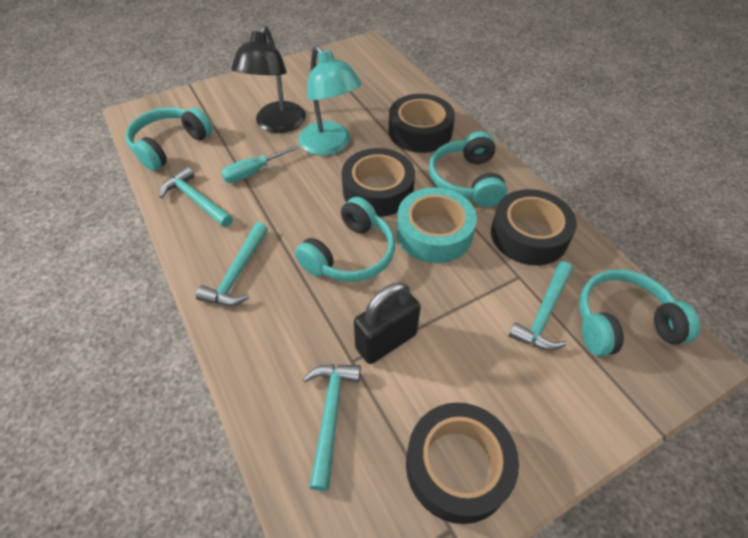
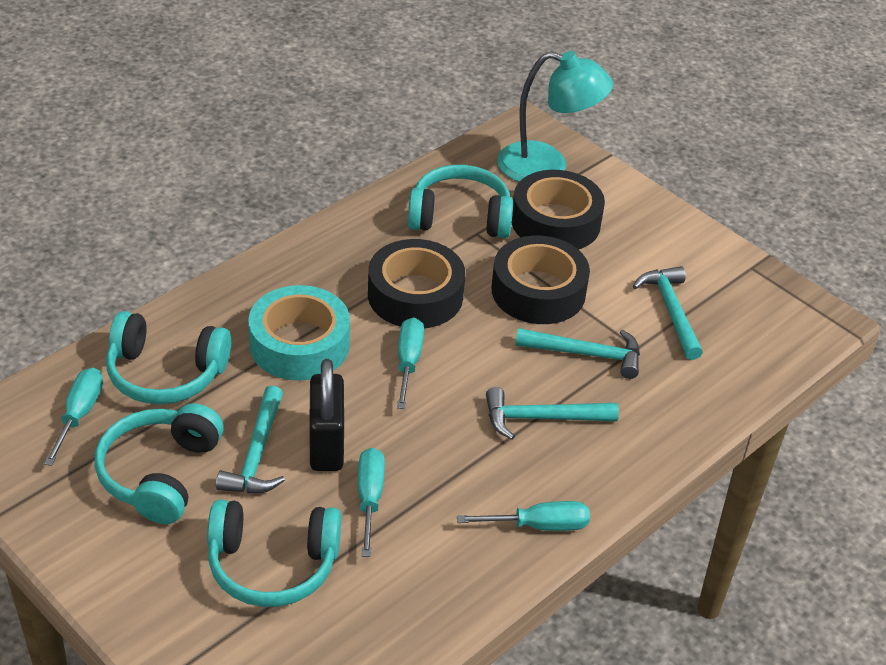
black lamp: [231,25,306,133] = 1 -> none = 0
black tape: [342,148,415,217] [389,94,455,153] [406,403,519,524] [491,189,577,265] = 4 -> [368,239,465,328] [491,235,590,324] [512,170,605,250] = 3
turquoise screwdriver: [221,145,299,183] = 1 -> [44,367,103,466] [358,448,385,557] [397,318,424,409] [457,501,590,531] = 4

